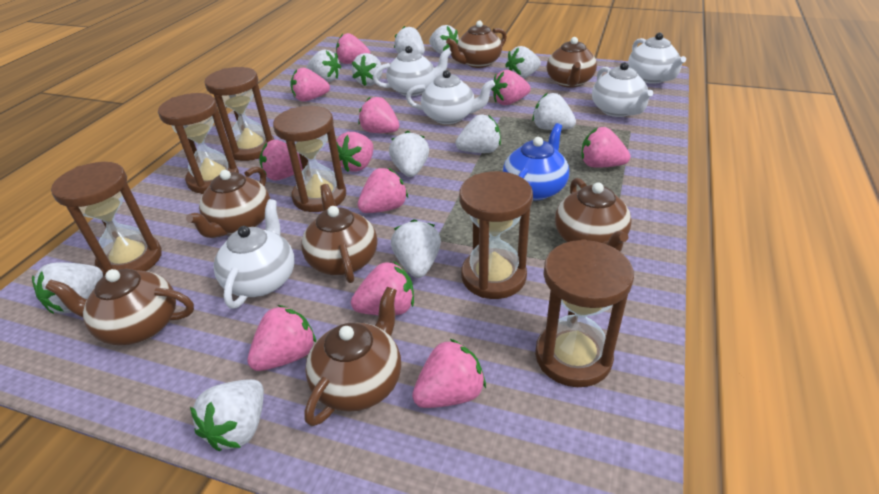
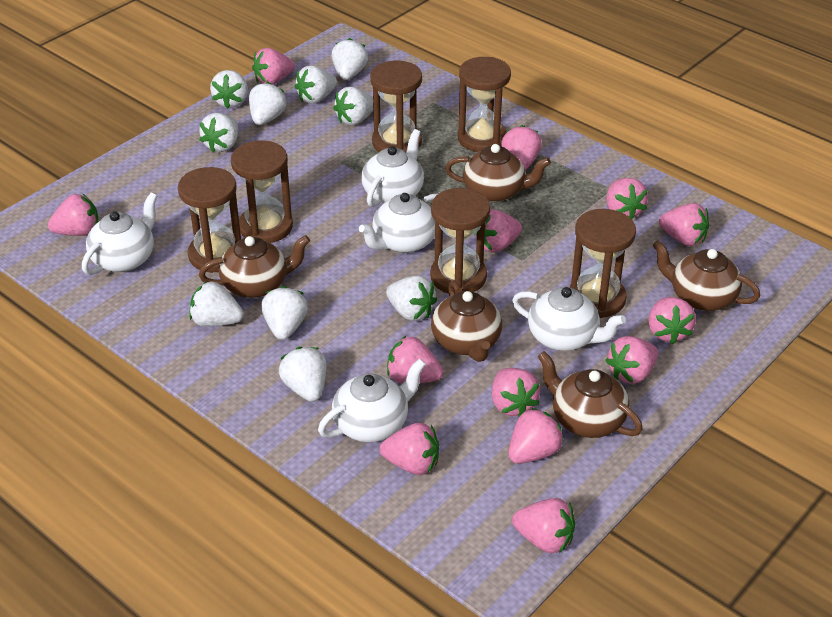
blue teapot: [503,123,569,200] = 1 -> none = 0
brown teapot: [45,269,194,346] [186,167,270,238] [301,184,377,283] [304,287,401,426] [446,21,507,68] [547,37,597,88] [555,178,632,252] = 7 -> [199,235,310,298] [431,280,502,362] [445,144,551,202] [538,351,643,438] [652,240,760,311] = 5
pink strawberry: [247,305,316,371] [259,140,303,181] [290,68,330,102] [336,33,370,64] [336,132,373,172] [351,261,414,315] [358,97,400,133] [358,168,408,213] [412,338,486,408] [491,70,531,105] [582,127,631,168] = 11 -> [48,194,99,236] [252,48,295,85] [379,423,439,475] [387,336,443,383] [475,209,522,253] [492,368,540,417] [501,125,542,170] [509,408,564,464] [512,498,575,553] [605,336,658,384] [607,178,648,220] [649,297,696,345] [659,203,709,246] = 13
white strawberry: [32,262,103,314] [190,379,264,451] [307,49,341,82] [352,53,382,86] [389,131,429,177] [391,219,441,278] [394,26,425,55] [429,25,459,55] [455,115,501,153] [505,46,541,79] [532,93,576,130] = 11 -> [189,281,244,327] [199,113,238,153] [210,70,248,109] [249,82,287,125] [261,286,308,340] [279,347,327,402] [295,66,337,104] [332,38,368,80] [333,87,373,125] [386,275,437,321] = 10

